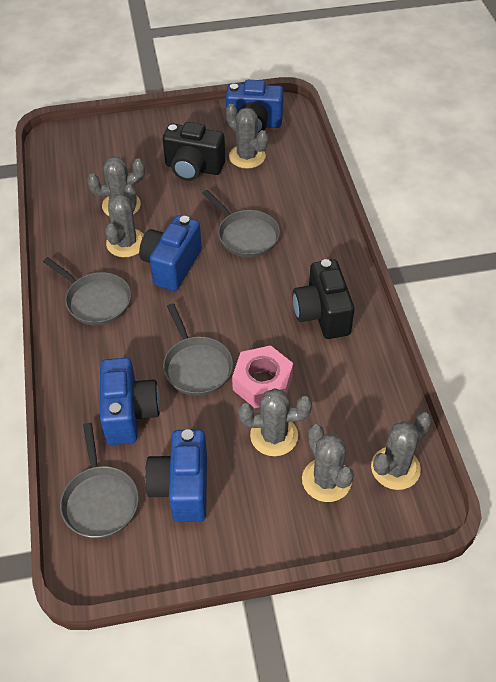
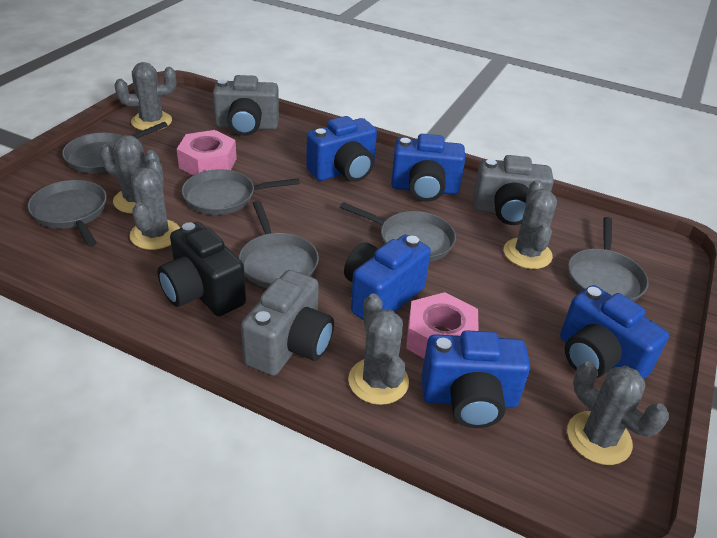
black camera: [163,122,225,181] [293,259,354,339] = 2 -> [157,222,246,316] = 1
blue camera: [100,358,160,445] [139,215,202,291] [145,429,207,522] [226,80,283,133] = 4 -> [306,116,377,182] [344,235,431,320] [391,134,465,201] [422,330,530,428] [560,285,669,379] = 5
grey camera: none = 0 -> [213,75,279,136] [241,270,334,376] [473,155,554,225] = 3
grey pan: [43,257,131,325] [60,423,139,539] [163,303,233,396] [202,190,280,258] = 4 -> [28,180,107,247] [62,122,168,173] [182,169,300,215] [239,201,319,288] [340,202,456,262] [568,217,649,302] = 6
pink nut: [232,345,293,408] = 1 -> [177,130,237,176] [406,292,479,358] = 2

